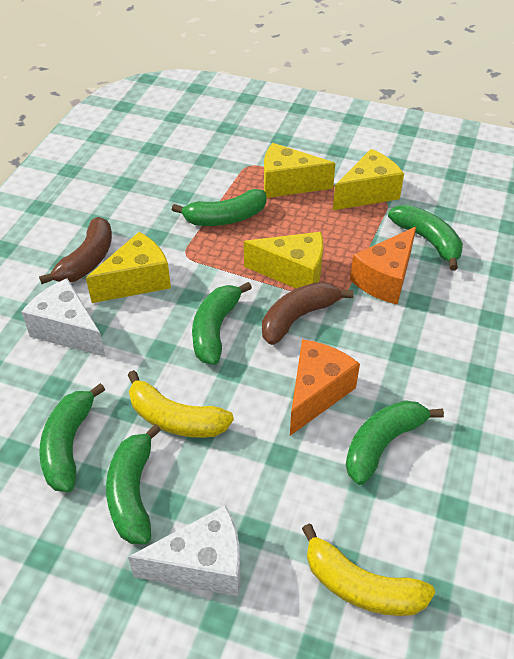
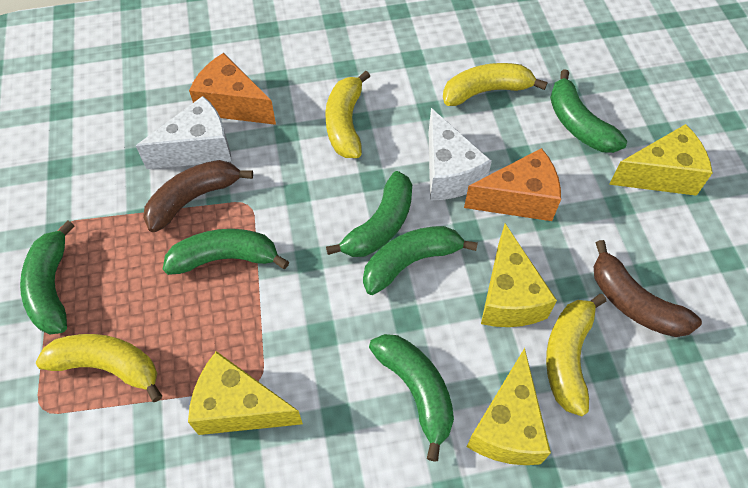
yellow banana: [128,370,234,438] [302,523,435,616] = 2 -> [36,334,162,402] [325,71,370,158] [443,63,547,106] [546,294,606,416] = 4

